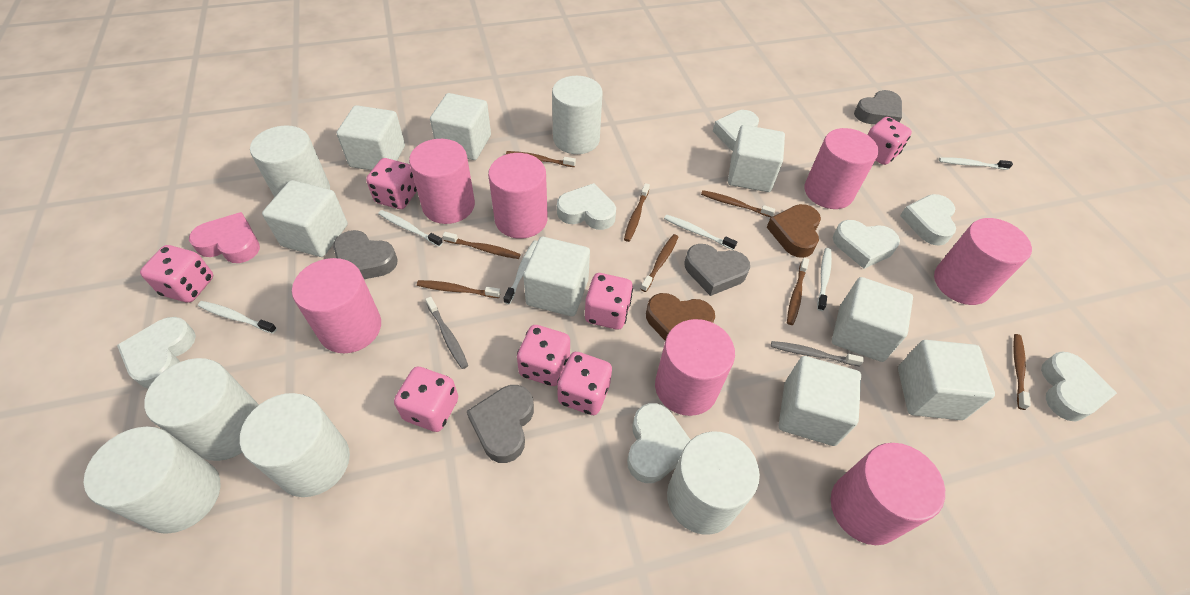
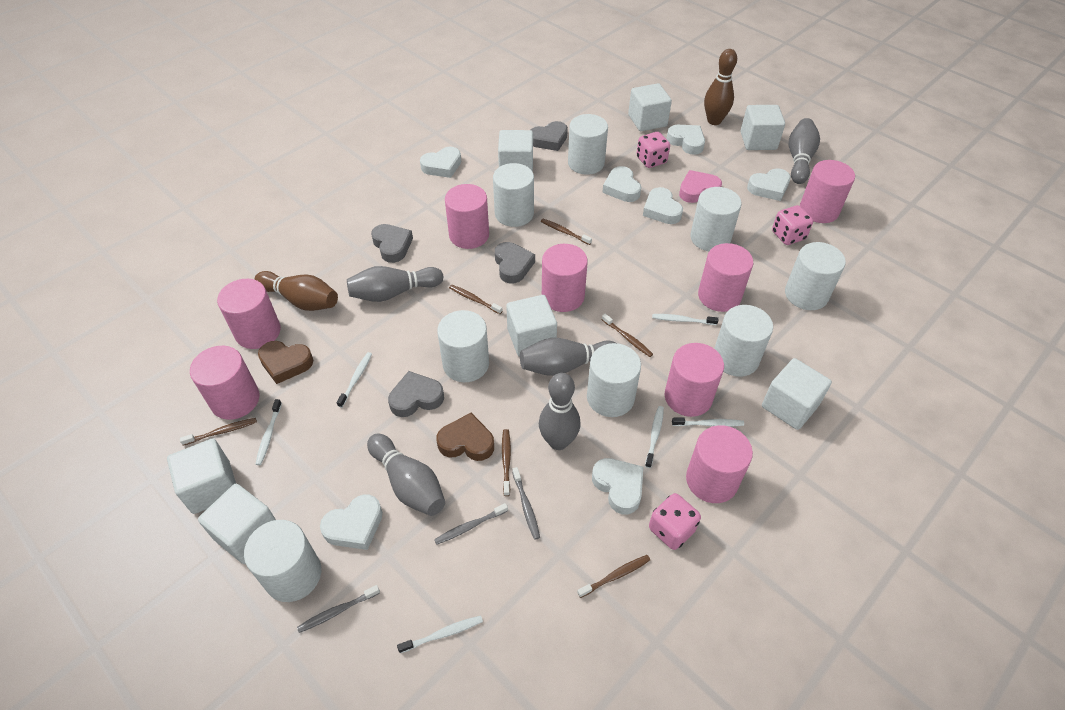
brown bowling pin: none = 0 -> [254,271,338,311] [704,49,737,125] = 2
brown toothbrush: [417,280,500,298] [443,232,521,259] [506,151,576,167] [624,183,650,242] [641,234,678,292] [701,190,775,217] [787,258,809,325] [1013,334,1031,410] = 8 -> [180,418,257,446] [449,284,502,314] [502,429,511,496] [541,219,592,245] [577,555,650,598] [602,314,653,357] = 6
grey bowling pin: none = 0 -> [347,266,443,302] [367,434,445,516] [520,338,616,376] [539,373,581,450] [789,118,820,184] = 5
grey toothbrush: [425,297,468,369] [771,341,864,367] = 2 -> [297,585,380,633] [434,503,508,545] [512,467,540,540] = 3
pink cylinder: [292,258,381,353] [409,139,475,224] [488,153,548,239] [655,319,735,416] [804,128,878,209] [831,443,945,545] [934,218,1032,305] = 7 -> [190,346,260,420] [217,279,281,349] [445,184,489,249] [542,244,588,312] [665,343,724,417] [686,425,753,503] [698,243,753,312] [800,160,855,223] = 8
pink dice: [140,245,213,303] [366,158,417,209] [394,367,458,432] [517,325,570,386] [557,352,612,415] [585,273,633,330] [867,117,912,165] = 7 -> [637,132,670,168] [649,493,701,550] [772,205,813,245] = 3
white cube: [262,180,348,257] [337,105,405,170] [430,93,491,160] [523,237,590,317] [728,125,785,192] [779,356,861,446] [832,277,913,362] [898,340,995,420] = 8 -> [167,439,236,514] [198,483,276,564] [498,130,533,172] [506,295,557,357] [628,83,672,131] [741,105,785,150] [762,358,832,430] = 7
white cylinder: [84,426,220,534] [144,358,259,461] [240,393,350,497] [250,126,330,197] [552,76,603,154] [667,431,760,535] = 6 -> [244,520,321,602] [437,310,489,382] [493,163,534,227] [568,114,608,175] [587,343,641,417] [690,187,742,251] [714,305,773,377] [785,242,846,310] = 8

